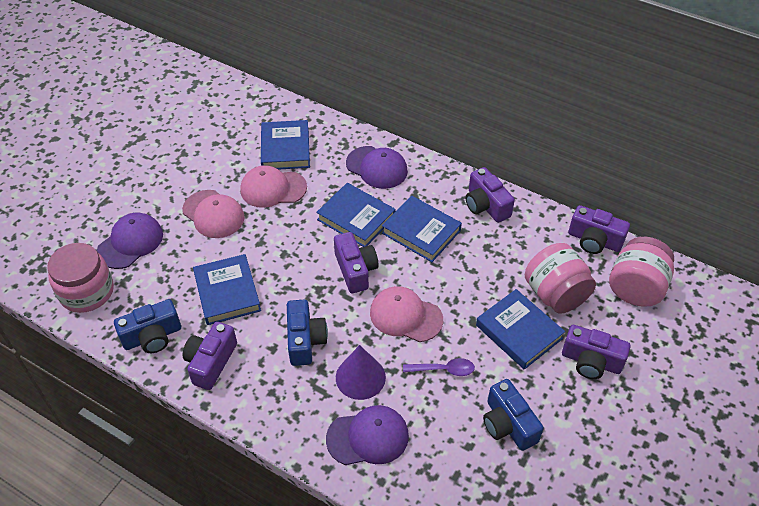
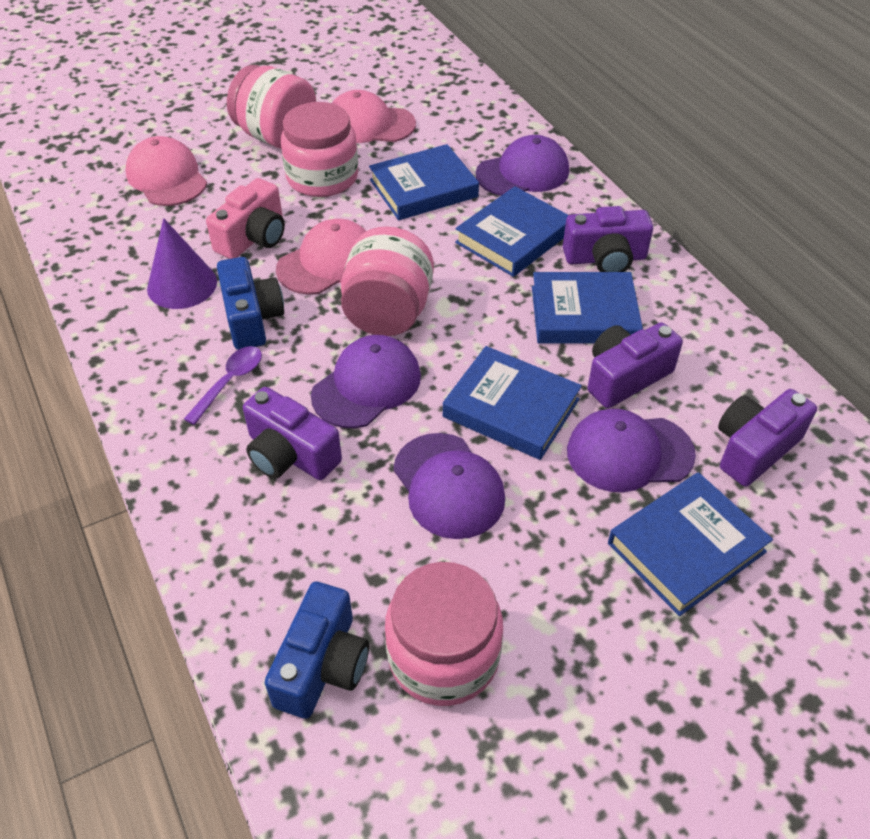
blue camera: [114,299,181,353] [287,300,328,366] [483,379,544,451] = 3 -> [217,257,284,350] [265,582,369,719] = 2
pink camera: none = 0 -> [206,178,285,259] = 1
pink jar: [47,243,114,313] [525,243,596,314] [609,237,674,307] = 3 -> [227,65,316,149] [281,102,358,197] [341,226,434,336] [385,562,503,706] = 4
purple camera: [183,322,237,390] [334,232,379,293] [465,167,515,223] [562,325,631,379] [569,205,630,254] = 5 -> [243,387,342,480] [563,206,653,272] [587,322,683,408] [718,389,817,487] = 4
purple cap: [97,213,163,269] [326,405,409,465] [346,146,408,189] = 3 -> [311,335,421,428] [393,433,505,539] [476,135,569,196] [567,409,696,492] = 4

